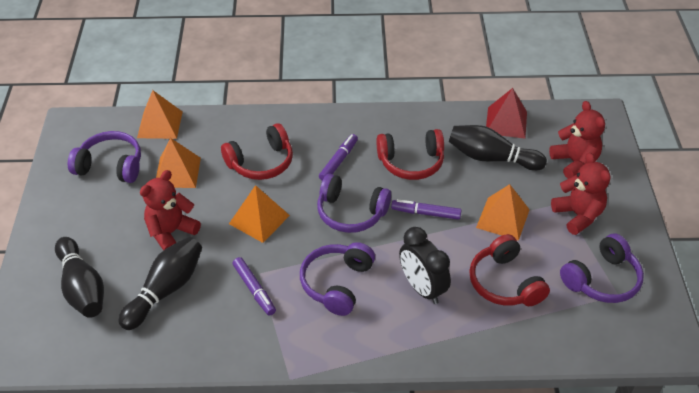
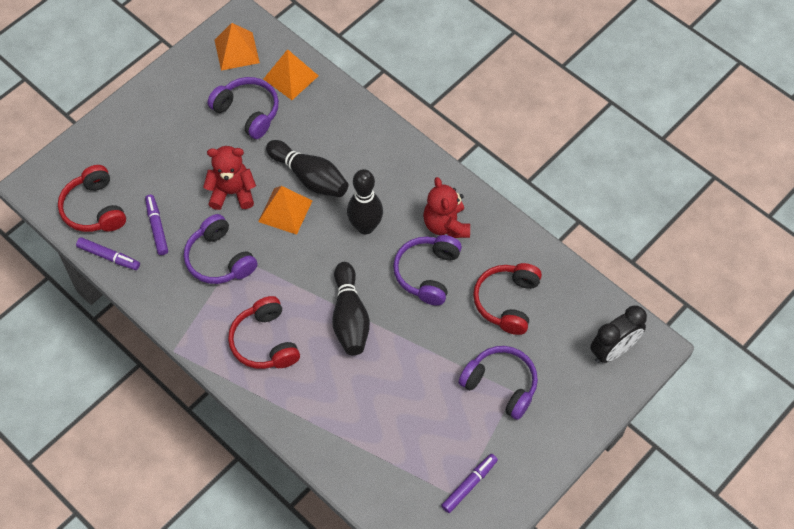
orange pyramid: [137,90,183,139] [156,138,201,188] [229,185,290,243] [476,184,530,240] = 4 -> [215,23,260,71] [258,186,313,235] [264,49,318,100] = 3
red pyramid: [486,88,527,139] = 1 -> none = 0
red teddy bear: [140,170,201,251] [549,101,605,179] [551,153,611,235] = 3 -> [203,146,256,210] [423,177,470,238] = 2

